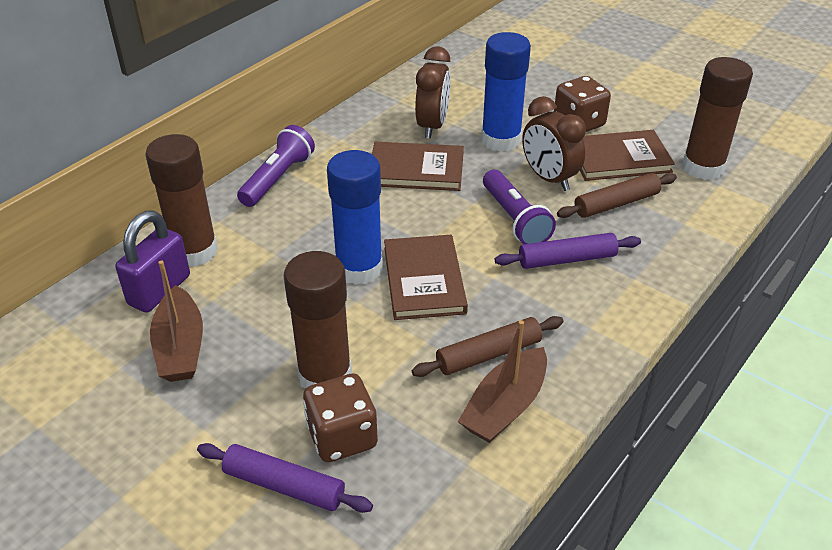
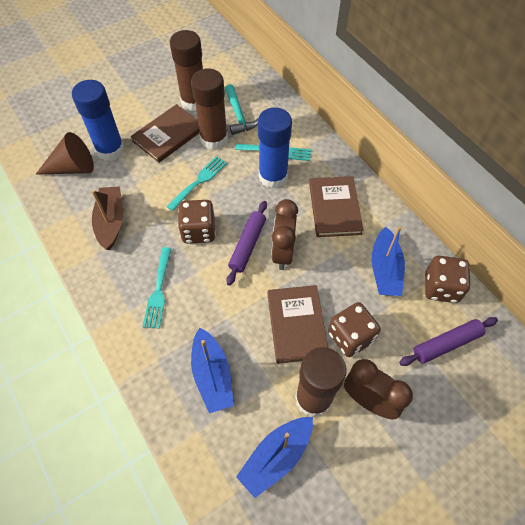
blue boat: none = 0 -> [191,327,234,413] [236,417,313,498] [372,226,405,296] = 3
brown boat: [150,260,203,382] [458,320,547,443] = 2 -> [92,186,123,250] = 1
brown cone: none = 0 -> [36,132,94,175] = 1
brown dice: [303,373,378,462] [554,76,611,132] = 2 -> [178,200,216,244] [328,302,381,357] [425,256,471,303] = 3
brown rolling pin: [412,316,563,377] [557,173,677,218] = 2 -> none = 0
purple flashlight: [237,125,315,207] [483,170,556,244] = 2 -> none = 0
purple padlock: [115,210,190,313] = 1 -> none = 0
turquoise fork: none = 0 -> [143,247,171,329] [166,156,227,211] [235,144,311,161] = 3
turquoise hammer: none = 0 -> [225,84,259,135] = 1

